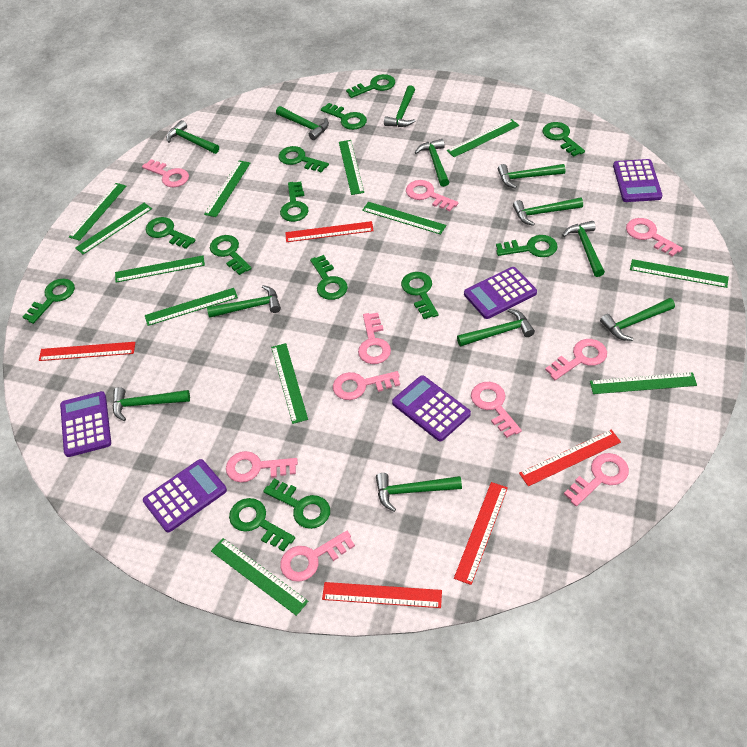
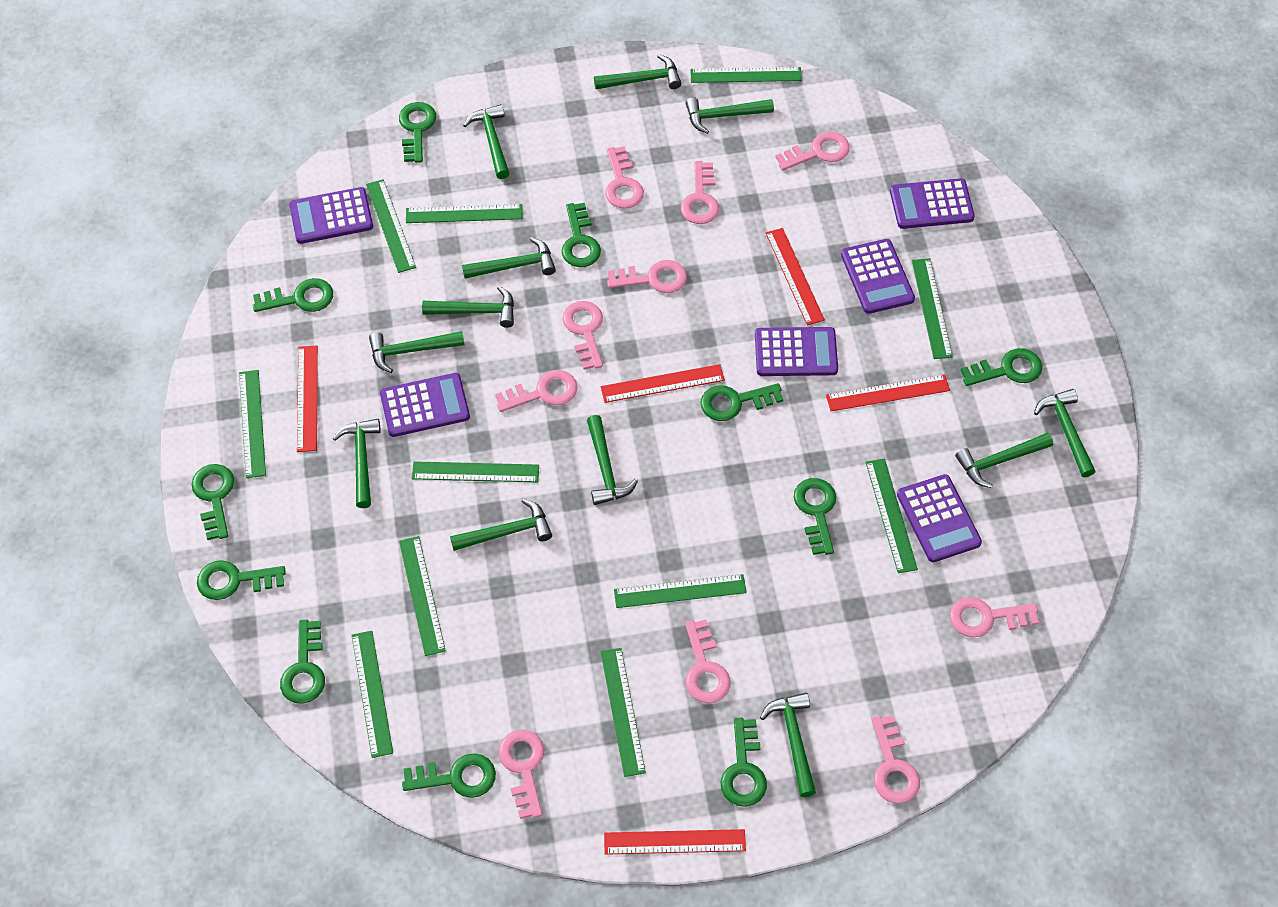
green key: [22,278,75,324] [146,217,196,249] [210,235,252,275] [229,498,295,552] [263,478,330,529] [279,146,329,173] [280,182,309,222] [310,255,348,300] [321,103,367,130] [346,74,395,98] [401,272,439,319] [496,235,558,257] [543,122,585,157] = 13 -> [191,464,234,540] [197,560,286,600] [253,278,333,312] [280,620,325,704] [399,102,436,163] [402,753,496,798] [561,203,601,267] [700,383,783,421] [721,718,767,807] [794,478,836,555] [961,348,1042,386] = 11
green ruler: [69,183,126,241] [75,203,152,254] [115,255,205,283] [145,288,238,326] [204,160,250,217] [211,538,308,616] [271,343,308,424] [339,140,364,195] [362,202,446,235] [447,119,519,157] [590,372,697,394] [630,259,729,288] = 12 -> [239,370,266,478] [351,631,393,758] [366,179,416,273] [399,536,446,656] [406,204,522,223] [412,461,539,482] [601,648,646,777] [614,574,747,608] [690,67,802,83] [865,458,918,573] [912,258,953,359] = 11
purple calculator: [60,391,111,457] [143,459,227,532] [392,375,471,441] [464,267,537,319] [613,159,663,202] = 5 -> [289,187,373,244] [380,373,470,437] [755,327,838,376] [841,239,915,314] [890,178,975,229] [897,474,982,562] = 6

